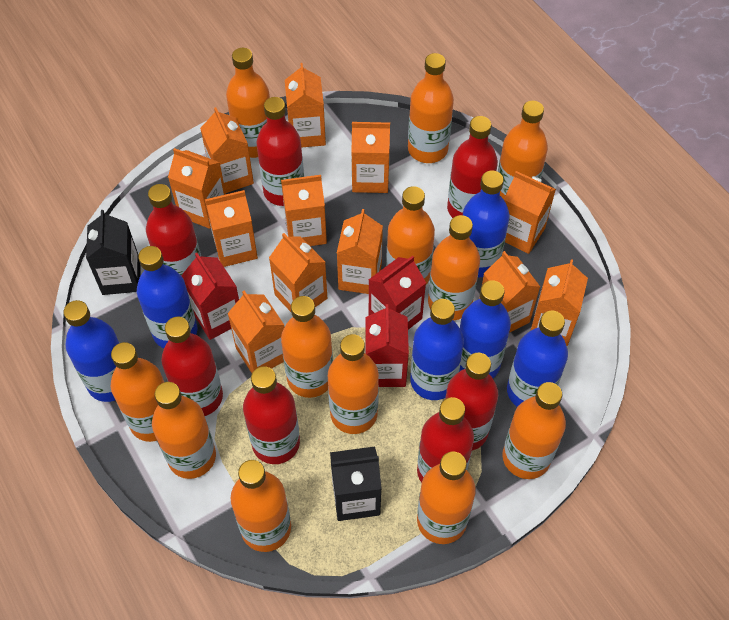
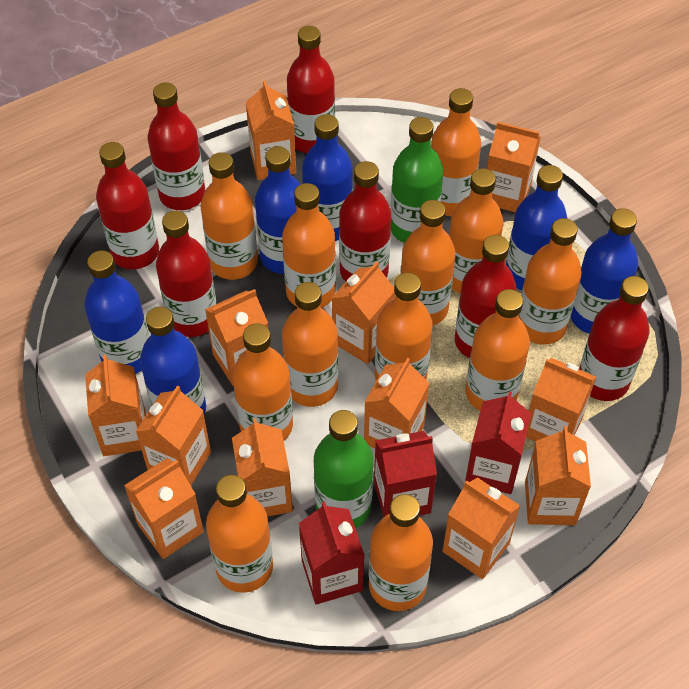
black carton: [86,210,141,295] [330,446,382,521] = 2 -> none = 0
green bottle: none = 0 -> [314,410,373,528] [390,117,443,243] = 2

